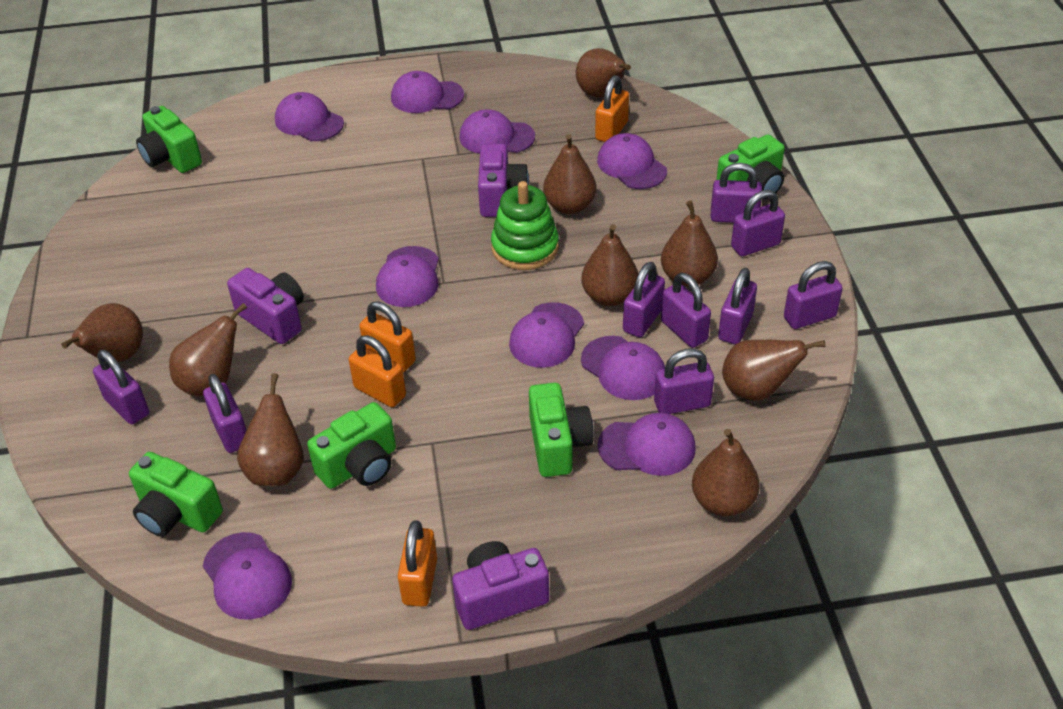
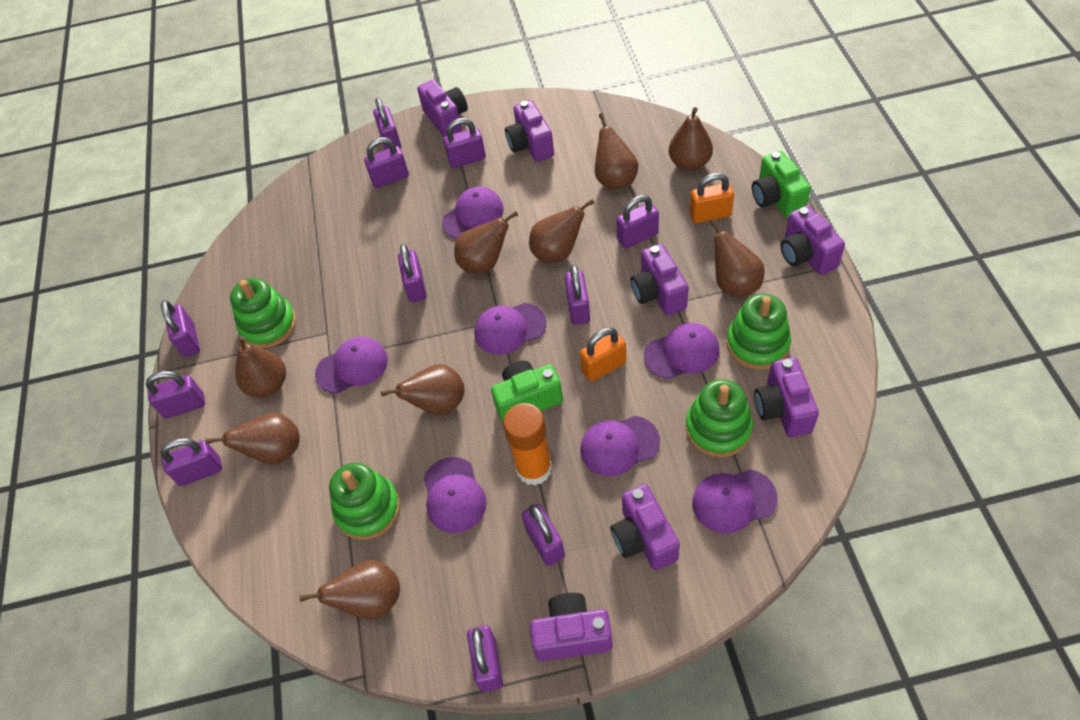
green camera: [129,452,223,537] [136,106,202,173] [307,402,396,489] [529,383,594,477] [716,134,785,199] = 5 -> [491,360,563,423] [752,151,811,218] = 2
green stacking toy: [491,181,559,270] = 1 -> [230,278,296,348] [329,463,400,540] [685,379,753,457] [726,294,791,370] = 4
orange glue stick: none = 0 -> [503,403,552,486] = 1
orange padlock: [349,335,406,407] [359,301,416,372] [398,520,437,607] [595,75,629,142] = 4 -> [580,327,626,382] [690,173,734,223] = 2
purple camera: [227,268,304,344] [452,541,549,630] [478,144,529,217] = 3 -> [417,80,468,137] [505,100,554,162] [530,593,613,661] [610,484,680,570] [631,244,689,316] [754,357,819,437] [780,205,845,275] = 7
purple cap: [203,532,292,620] [275,92,344,141] [376,246,439,307] [391,71,464,113] [459,110,535,153] [509,302,584,368] [581,336,665,400] [597,133,667,189] [597,413,696,476] = 9 -> [315,336,388,394] [423,457,487,533] [442,187,504,239] [474,303,546,355] [580,416,660,476] [644,323,719,379] [692,469,777,534] = 7
purple padlock: [93,350,149,424] [203,374,247,453] [623,262,665,337] [654,348,714,414] [661,273,711,348] [711,163,762,223] [718,268,757,344] [731,190,785,256] [784,261,843,329] = 9 -> [146,371,205,418] [160,438,222,486] [161,300,200,357] [364,137,409,188] [373,98,401,150] [398,244,427,302] [443,118,486,168] [467,625,503,692] [522,504,565,566] [565,264,590,325] [616,195,659,249] = 11

